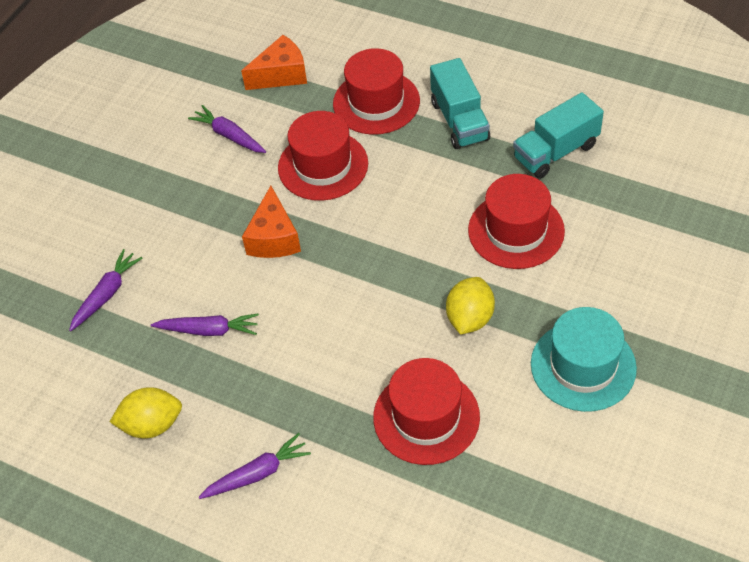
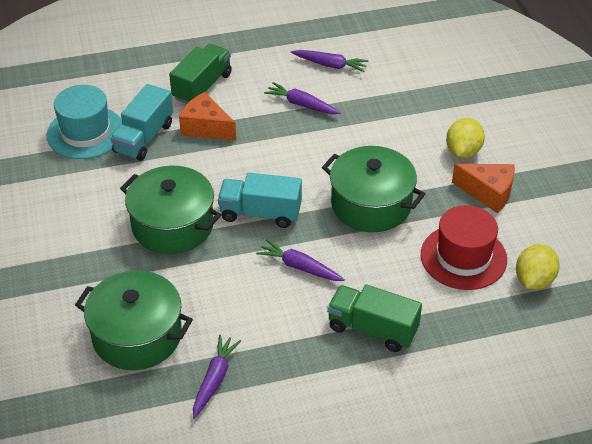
green pot: none = 0 -> [75,270,193,370] [120,166,221,254] [322,146,425,232] = 3
green truck: none = 0 -> [169,44,232,104] [327,284,422,352] = 2
red hat: [278,111,368,201] [333,48,420,135] [373,358,480,465] [468,174,565,269] = 4 -> [421,205,507,290] = 1

